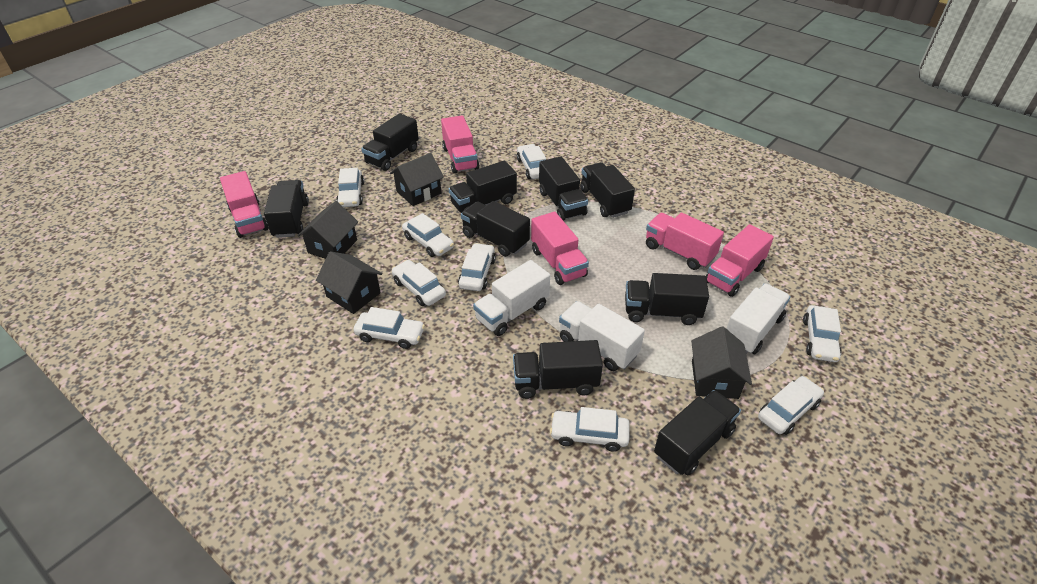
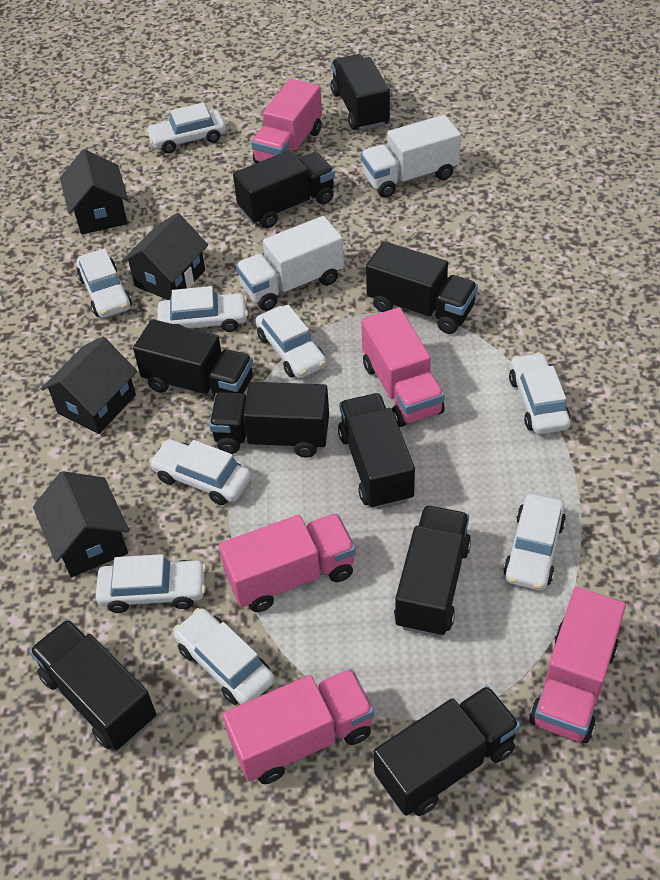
white truck: [473,260,550,336] [559,301,645,371] [727,283,791,354] = 3 -> [236,216,344,311] [361,115,461,198] = 2

